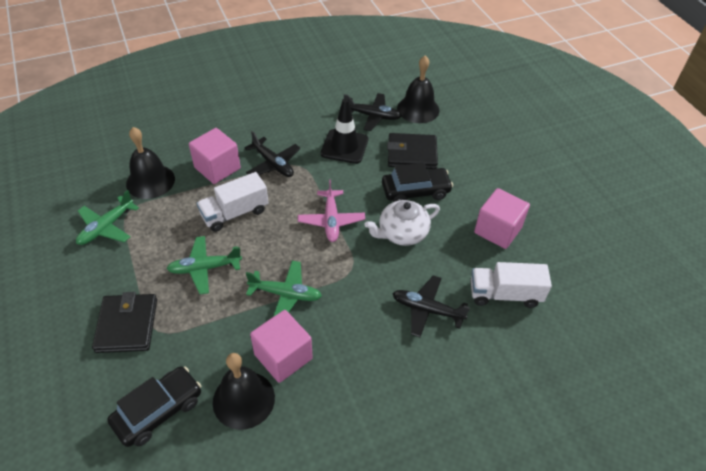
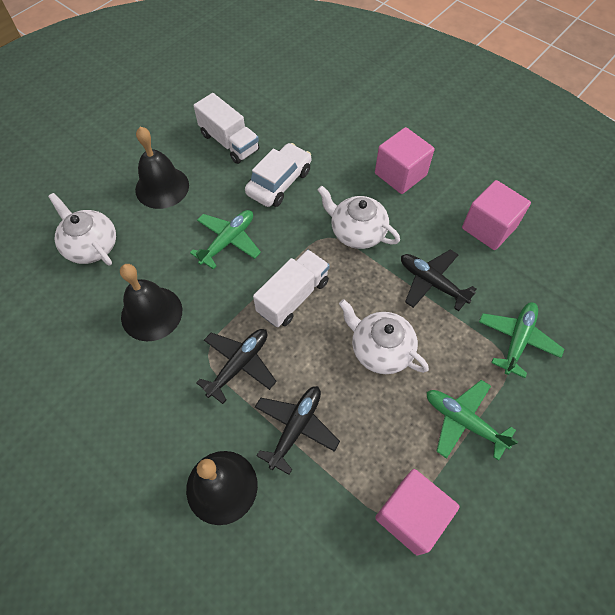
black car: [107,366,201,447] [382,162,453,202] = 2 -> none = 0
black traffic cone: [321,98,368,164] = 1 -> none = 0
black wallet: [92,292,157,353] [387,133,438,169] = 2 -> none = 0
pink plane: [298,179,365,242] = 1 -> none = 0
white car: none = 0 -> [245,143,311,207] = 1
white teapot: [365,200,440,246] = 1 -> [48,193,116,265] [317,186,400,249] [339,299,429,374] = 3

